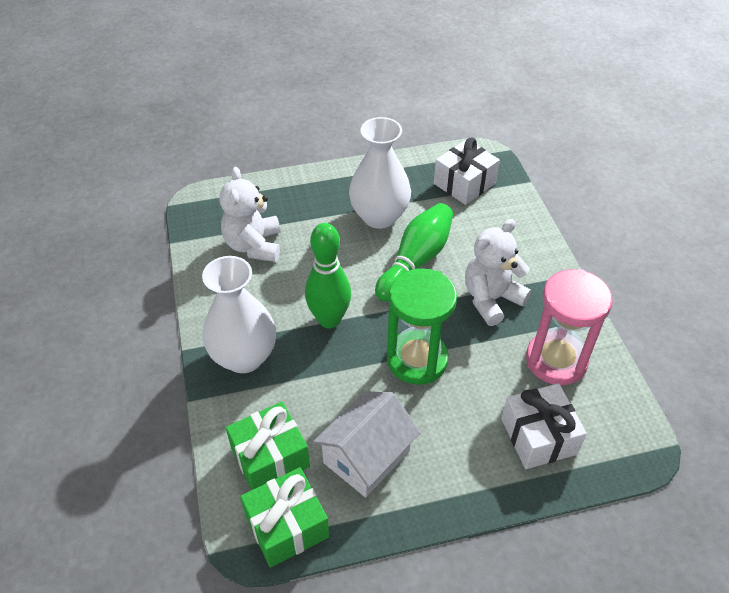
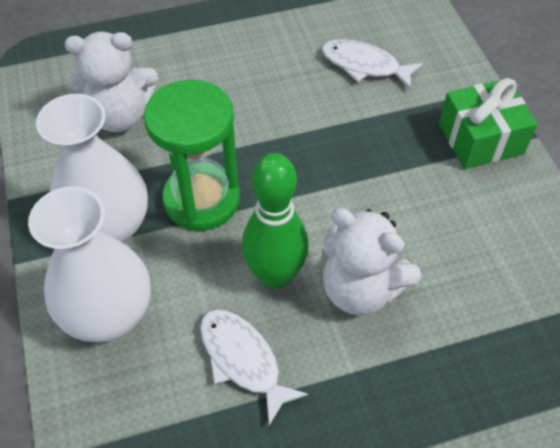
green bowling pin: [305,223,351,329] [375,203,453,302] = 2 -> [242,153,308,289] = 1
green gift: [226,402,310,490] [240,467,330,568] = 2 -> [439,78,538,169] = 1
pink hourglass: [526,269,613,385] = 1 -> none = 0
white fish: none = 0 -> [200,309,308,426] [321,39,423,90] = 2
white gift: [434,138,500,205] [501,383,587,469] = 2 -> none = 0
white house: [313,391,420,497] = 1 -> none = 0

